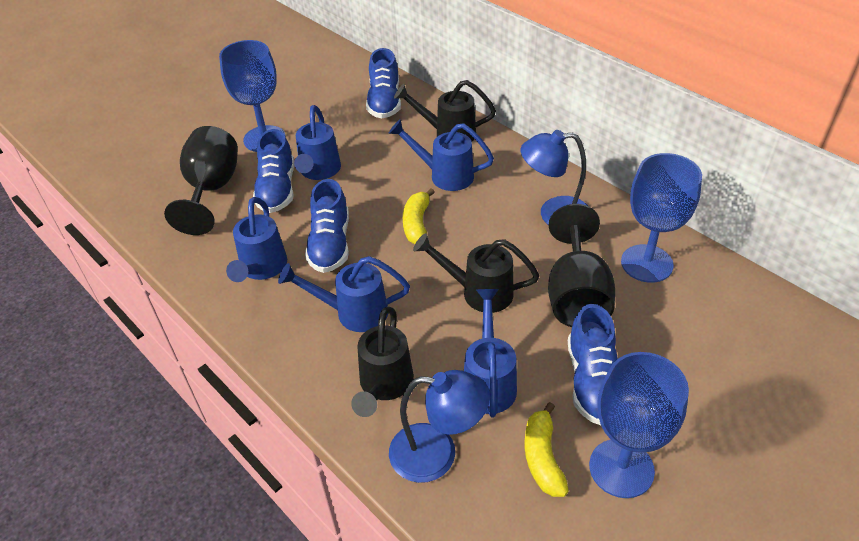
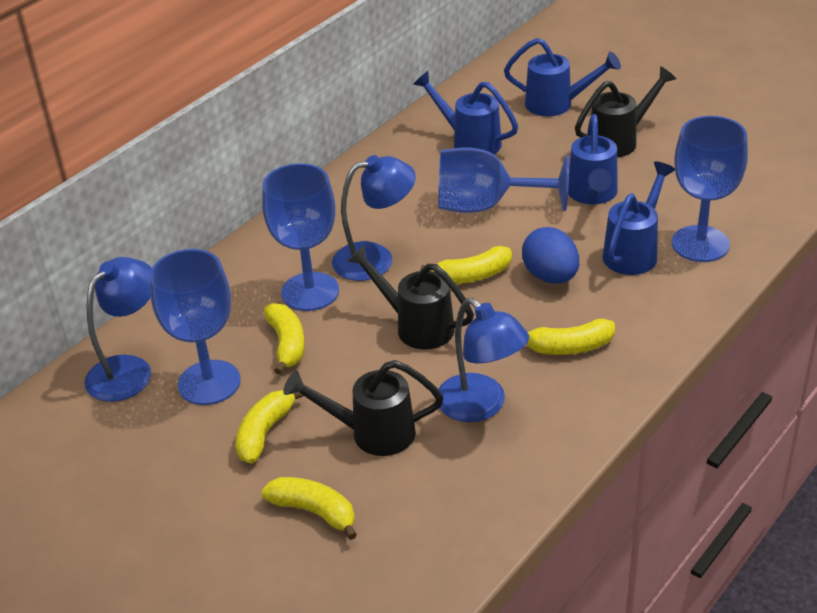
black goblet: [164,126,238,235] [548,204,615,327] = 2 -> none = 0
blue egg: none = 0 -> [522,227,579,284] = 1
blue goblet: [219,40,286,152] [589,352,689,498] [621,153,702,283] = 3 -> [150,249,241,405] [262,163,339,311] [438,147,569,213] [672,116,748,262] = 4
blue lamp: [389,370,490,483] [520,130,588,225] = 2 -> [84,257,152,402] [332,155,416,281] [438,298,529,422] = 3
blue shoe: [253,129,294,213] [305,179,349,273] [366,48,401,118] [568,304,618,425] = 4 -> none = 0
blue watering can: [226,197,287,282] [278,256,410,332] [294,105,341,180] [388,119,494,191] [464,289,517,417] = 5 -> [413,71,518,154] [504,38,621,116] [568,114,618,205] [602,161,675,275] = 4
yellow banana: [403,188,435,244] [525,402,569,497] = 2 -> [235,390,303,464] [261,477,357,540] [264,303,305,374] [421,246,512,284] [527,319,615,355] = 5

